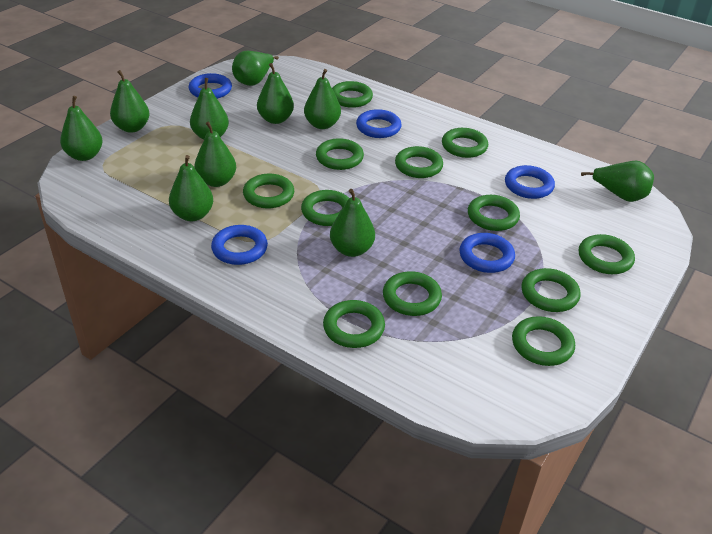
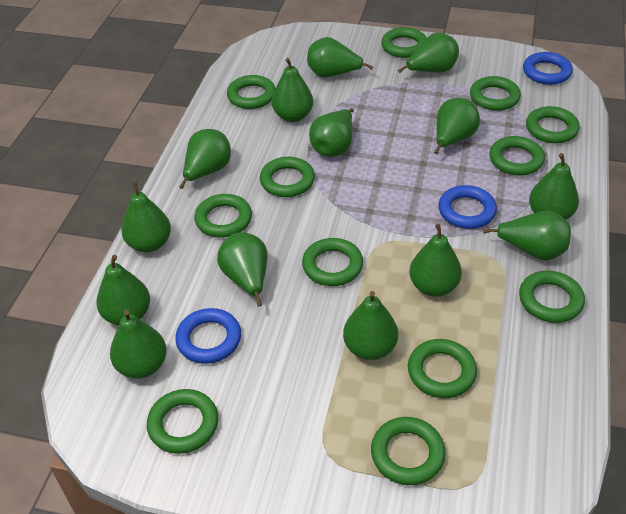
blue ring: [189,73,232,99] [211,225,268,265] [356,109,402,138] [459,233,515,273] [505,165,555,199] = 5 -> [175,308,241,364] [439,185,497,229] [523,52,573,85] = 3
green pear: [60,96,103,161] [110,70,150,133] [169,155,213,221] [190,78,229,140] [194,121,236,187] [232,51,279,86] [257,63,294,124] [304,69,341,129] [330,189,375,257] [581,161,654,202] = 10 -> [96,255,150,326] [110,310,167,379] [121,181,171,252] [179,129,231,189] [217,232,267,307] [272,58,313,122] [307,37,373,78] [309,108,354,157] [343,291,398,360] [398,33,459,73] [410,224,462,297] [434,98,480,154] [483,210,571,261] [529,153,579,220] = 14

